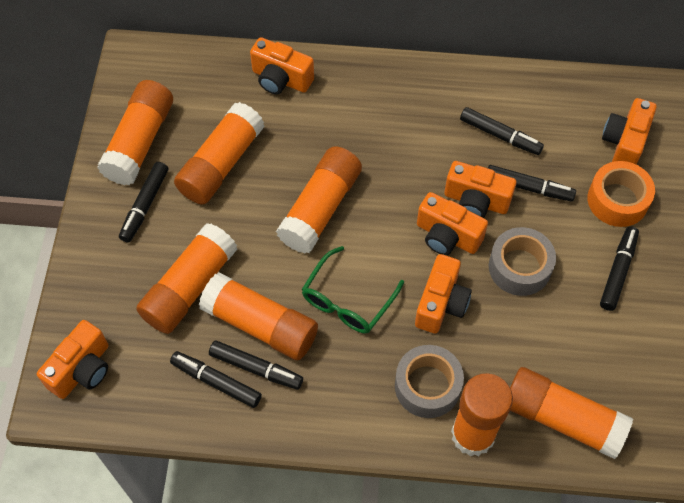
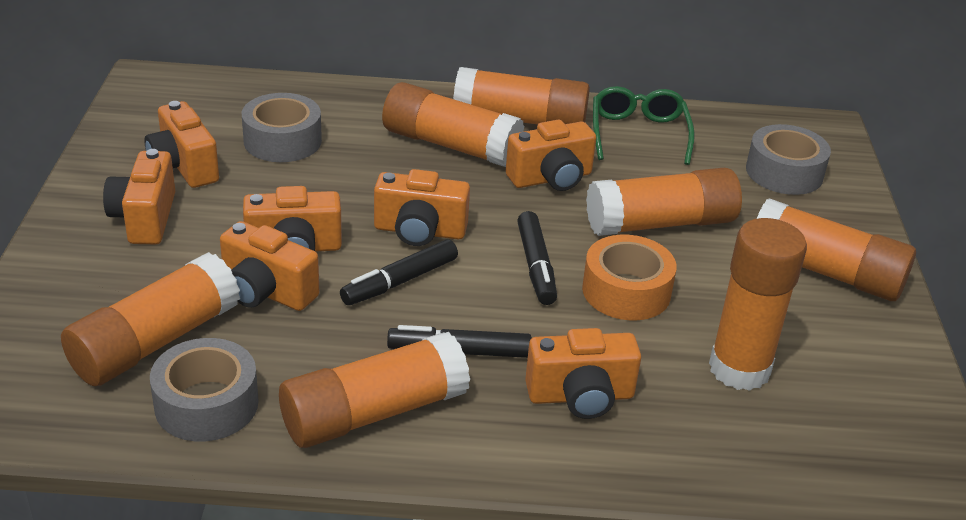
black marker: [119,162,168,243] [170,351,262,408] [209,341,303,390] [460,107,544,155] [488,165,576,202] [600,226,639,311] = 6 -> [340,239,458,305] [387,325,532,358] [517,211,557,305] = 3
grey tape: [395,345,464,418] [489,227,556,296] = 2 -> [150,338,259,442] [242,93,322,162] [746,124,831,195] = 3
orange camera: [37,320,108,399] [250,37,314,94] [415,254,472,334] [417,192,488,255] [444,161,516,218] [602,98,657,165] = 6 -> [103,149,175,244] [145,101,219,188] [220,221,319,311] [243,186,342,252] [374,169,470,246] [506,120,596,191] [525,328,641,419] = 7

